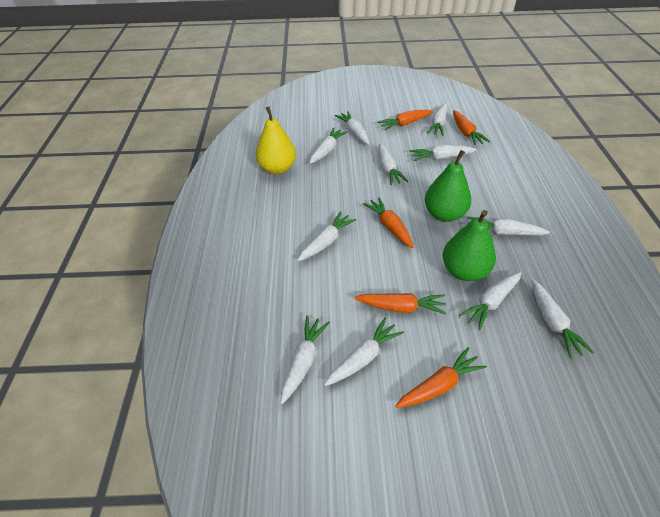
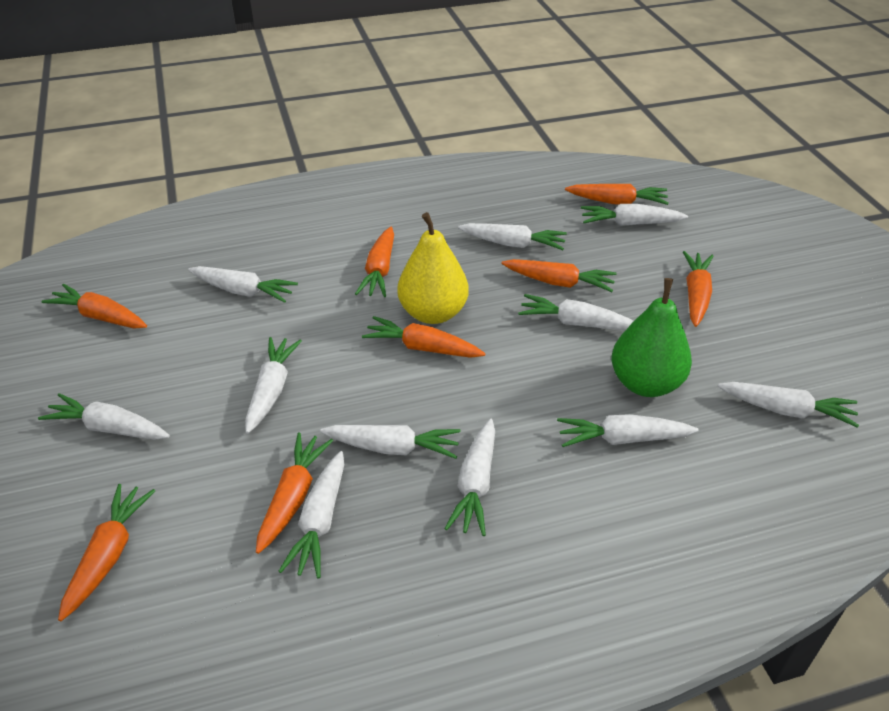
green pear: [425,150,471,222] [443,210,496,281] = 2 -> [612,278,692,397] = 1
orange carrot: [354,293,447,315] [363,197,414,249] [378,110,433,130] [395,347,487,408] [453,110,490,145] = 5 -> [42,284,147,328] [58,484,155,621] [256,432,333,554] [355,227,394,297] [362,316,485,358] [501,259,616,292] [565,184,669,205] [683,251,713,327] = 8

